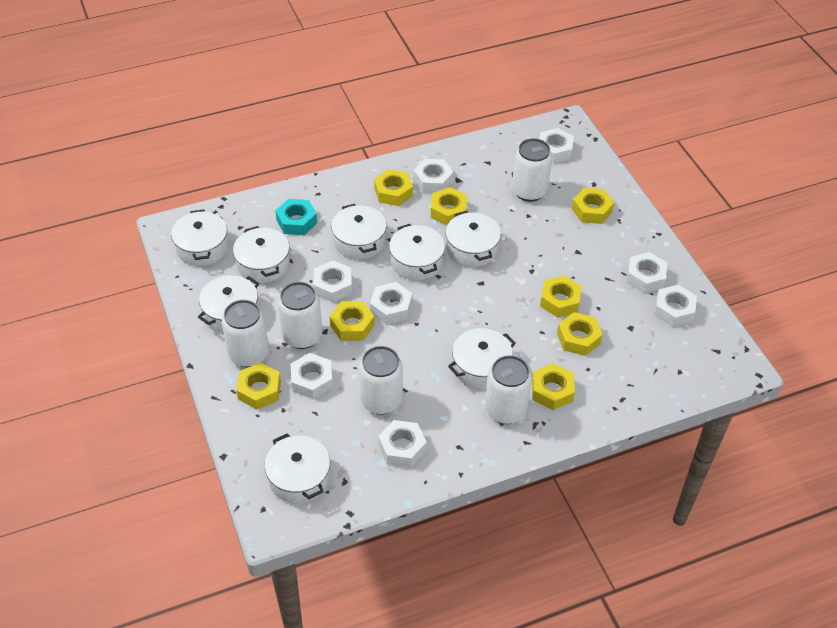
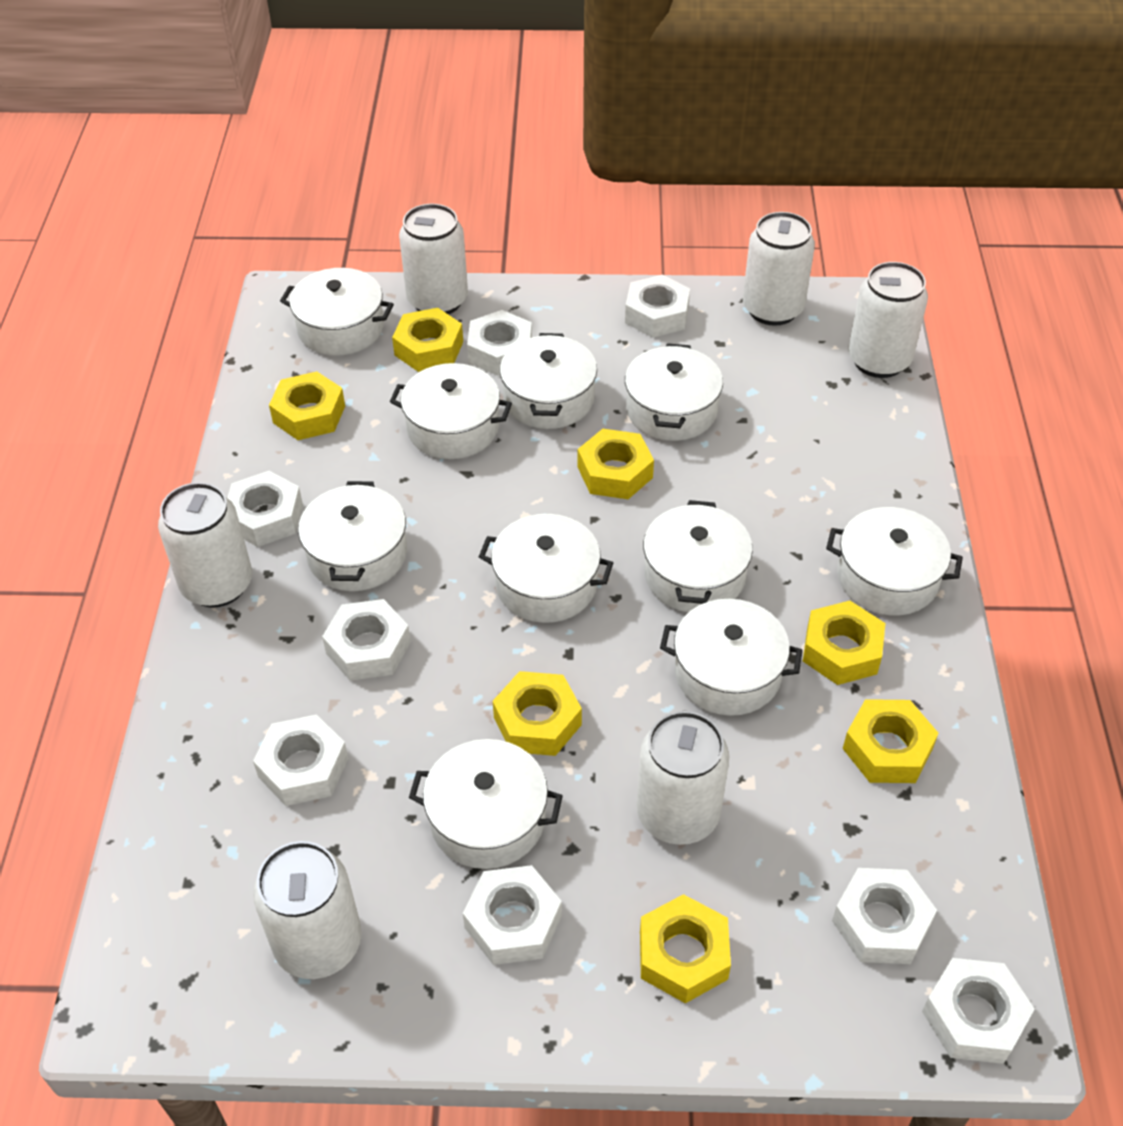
turquoise nut: [276,199,317,235] = 1 -> none = 0
white can: [222,300,269,367] [278,282,322,349] [359,346,403,415] [485,355,532,424] [512,138,552,202] = 5 -> [158,482,252,608] [253,841,362,979] [399,204,468,315] [637,711,729,845] [743,212,815,326] [848,262,928,378] = 6
white pot: [171,209,228,266] [198,275,259,333] [233,226,290,283] [264,434,330,504] [331,204,387,259] [389,224,445,281] [445,211,501,267] [448,328,516,390] = 8 -> [280,268,394,356] [298,481,407,591] [390,363,512,459] [409,739,563,869] [479,514,613,623] [500,333,597,429] [625,343,723,441] [643,500,753,612] [660,599,803,716] [826,507,963,616] = 10
yellow nut: [236,362,281,409] [329,301,375,341] [374,169,413,206] [431,187,467,225] [532,363,575,410] [540,276,582,318] [557,312,603,356] [572,188,614,224] = 8 -> [269,371,345,440] [392,308,463,372] [493,671,582,756] [578,429,654,499] [640,894,731,1003] [803,601,885,685] [843,699,938,783] = 7

